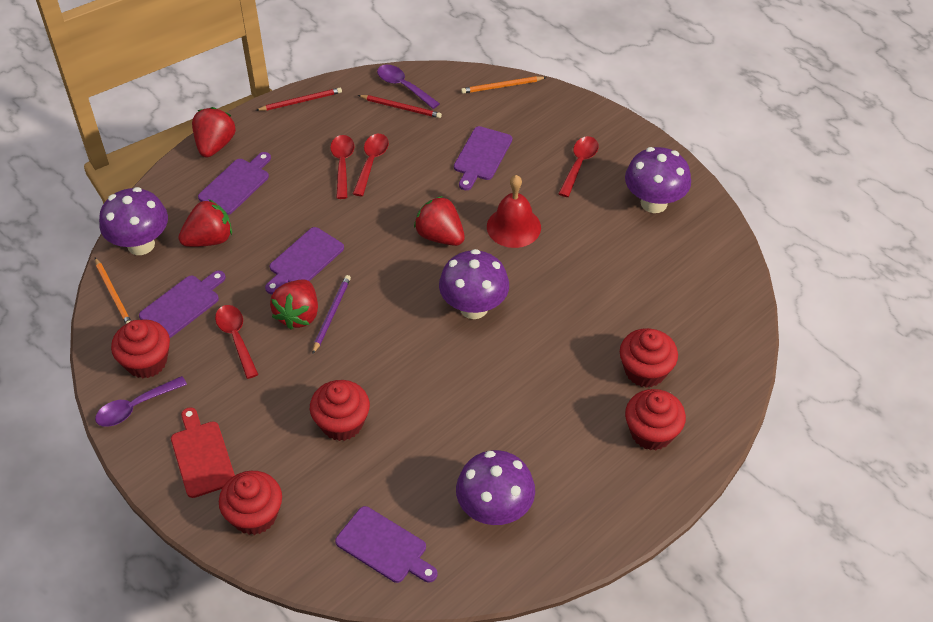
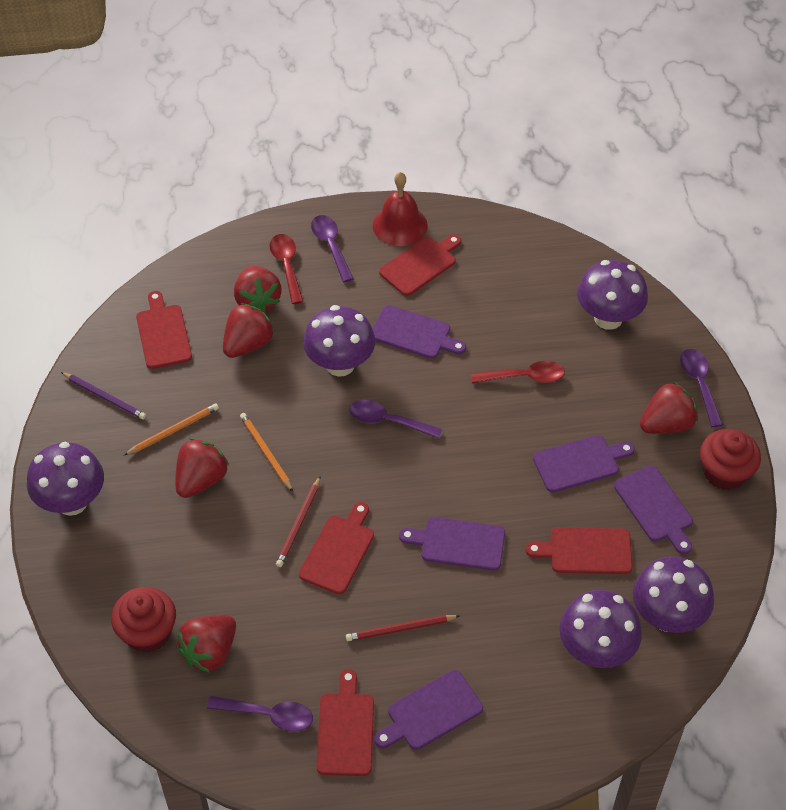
purple mushroom: [99,187,168,255] [439,249,509,319] [456,450,535,525] [625,147,691,213] = 4 -> [27,442,104,516] [303,305,375,376] [560,590,642,668] [577,260,648,330] [633,556,714,633] = 5
purple spoon: [95,376,187,427] [377,65,440,109] = 2 -> [207,696,313,732] [311,215,354,282] [349,400,442,439] [680,349,723,427] = 4
red cupcake: [111,319,170,378] [219,471,282,535] [310,380,370,441] [620,328,678,388] [625,389,686,450] = 5 -> [111,587,176,653] [700,429,761,490] = 2
red cutting board: [171,407,235,498] = 1 -> [136,291,192,369] [299,502,374,594] [316,669,374,776] [379,234,461,296] [526,527,633,574] = 5
red spoon: [215,305,259,379] [330,135,355,199] [353,134,389,196] [558,136,599,197] = 4 -> [269,234,303,304] [471,361,565,383] = 2
red strawberry: [178,199,232,247] [192,107,236,157] [270,280,318,330] [414,196,465,246] = 4 -> [175,438,229,498] [176,615,236,673] [223,303,275,358] [234,266,282,313] [640,381,698,434] = 5

